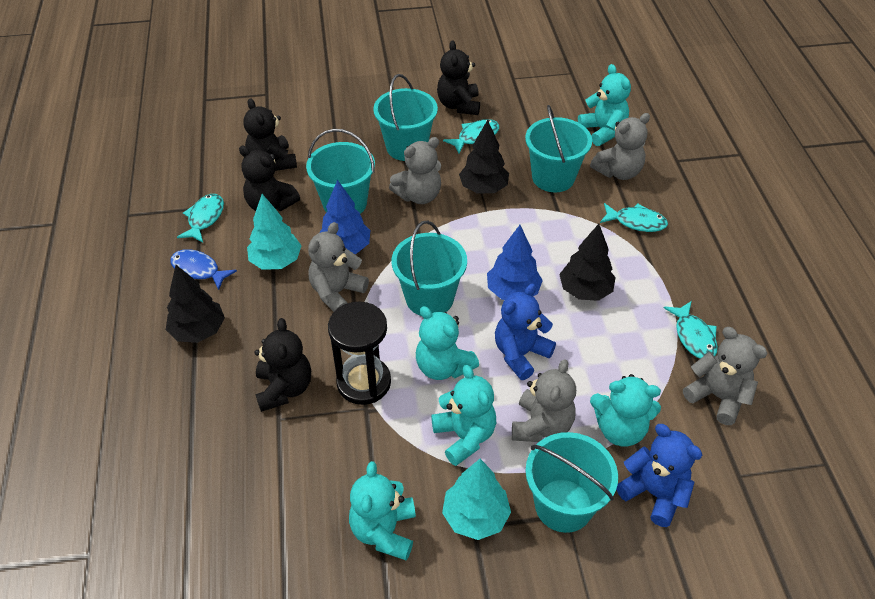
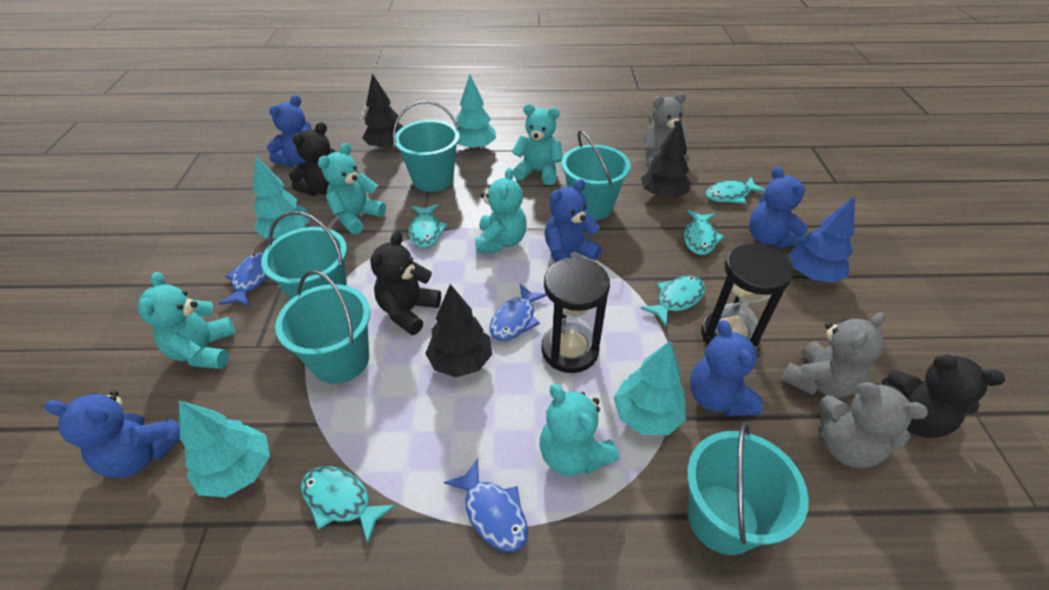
black hourglass: [328,302,391,405] = 1 -> [541,258,610,373] [701,244,793,347] = 2
black teddy bear: [239,146,300,211] [243,98,297,171] [254,318,311,412] [437,40,480,115] = 4 -> [289,122,336,196] [370,231,441,335] [882,355,1005,438] = 3
blue fish: [170,249,237,290] = 1 -> [218,252,268,307] [444,458,528,552] [490,284,547,341] = 3
blue teddy bear: [495,284,556,380] [616,424,702,527] = 2 -> [45,390,180,478] [267,95,311,167] [545,179,602,263] [690,320,763,416] [749,166,808,248] = 5
blue tree: [319,180,370,254] [487,225,543,300] = 2 -> [788,196,855,283] = 1
grey teddy bear: [308,222,369,312] [389,137,441,204] [512,359,576,442] [590,113,650,180] [683,327,768,425] = 5 -> [644,92,692,170] [781,312,885,398] [820,382,928,468] = 3
turquoise fish: [177,194,224,243] [443,119,499,153] [600,203,668,232] [663,301,718,359] = 4 -> [301,466,396,544] [409,204,448,248] [640,276,705,327] [684,210,724,255] [706,177,765,204] = 5
turquoise tree: [247,194,302,270] [442,459,511,540] = 2 -> [179,400,270,498] [253,156,310,239] [456,75,496,151] [614,341,686,435] = 4

